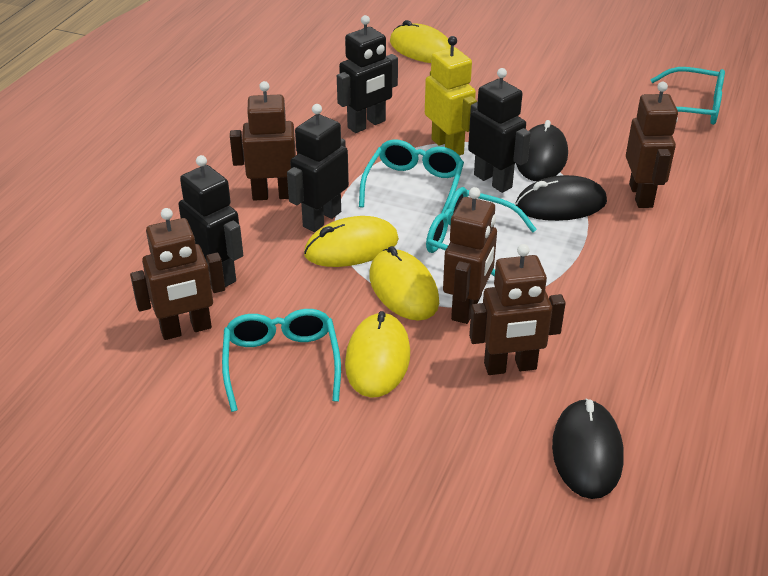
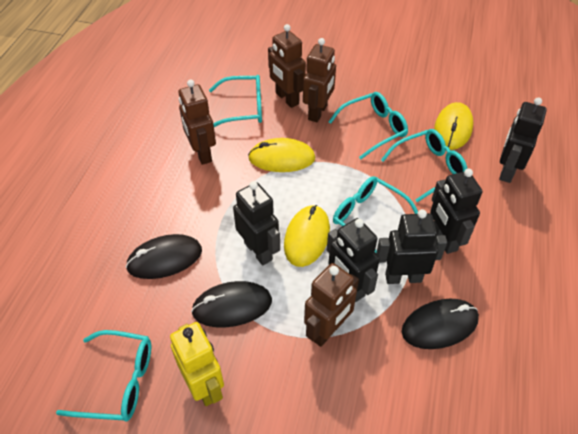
black robot: [178,155,243,287] [287,104,349,232] [337,15,398,133] [468,68,531,193] = 4 -> [233,181,280,266] [327,218,380,302] [376,209,447,284] [430,168,482,254] [499,97,547,183] = 5
brown robot: [130,208,225,340] [230,81,299,201] [443,187,497,324] [469,244,566,375] [626,82,678,208] = 5 -> [178,79,216,165] [268,24,306,108] [303,38,336,122] [304,263,359,347] = 4
turquoise glasses: [222,309,341,412] [359,139,464,213] [426,187,537,277] [651,67,725,125] = 4 -> [56,330,151,422] [209,75,262,127] [328,92,408,159] [333,176,418,253] [381,129,467,202] = 5
yellow mouse: [304,216,399,267] [345,311,410,398] [369,246,439,321] [390,20,451,63] = 4 -> [248,138,316,172] [284,205,330,267] [434,102,474,150] = 3

